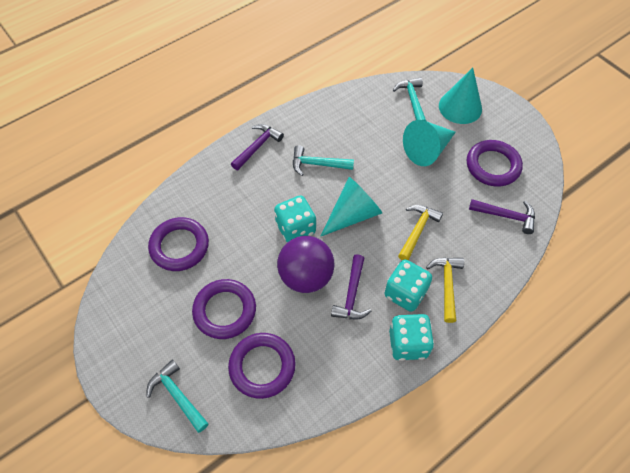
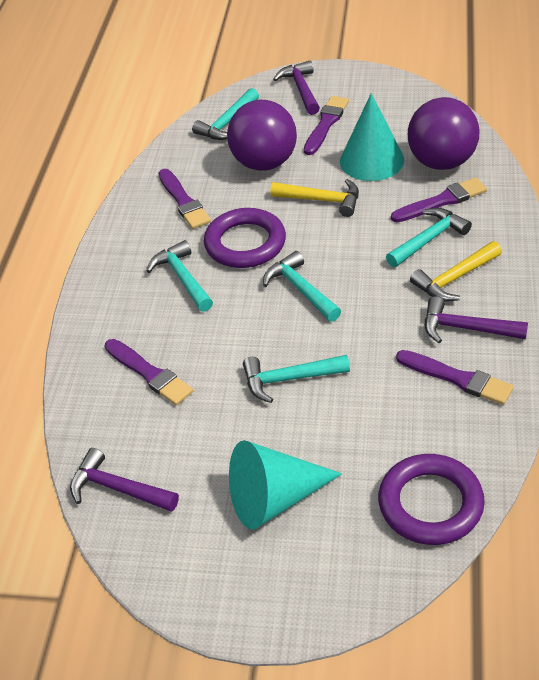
purple ball: [277,236,334,293] = 1 -> [227,100,297,171] [408,97,479,170] = 2
purple brush: none = 0 -> [105,339,193,405] [158,169,211,229] [304,96,349,155] [391,177,487,222] [396,350,514,405] = 5
purple ring: [148,217,209,271] [192,279,256,339] [228,333,296,399] [467,140,523,187] = 4 -> [204,208,286,268] [378,454,485,545] = 2
turquoise cone: [320,177,382,237] [403,120,456,166] [439,67,482,124] = 3 -> [229,440,342,530] [340,93,404,181] = 2
turquoise dice: [274,195,316,243] [384,259,432,312] [389,314,434,361] = 3 -> none = 0
turquoise hammer: [146,360,209,433] [293,145,354,176] [393,77,426,121] = 3 -> [147,240,213,312] [192,88,259,140] [243,355,350,403] [263,251,341,322] [386,208,472,267] = 5

